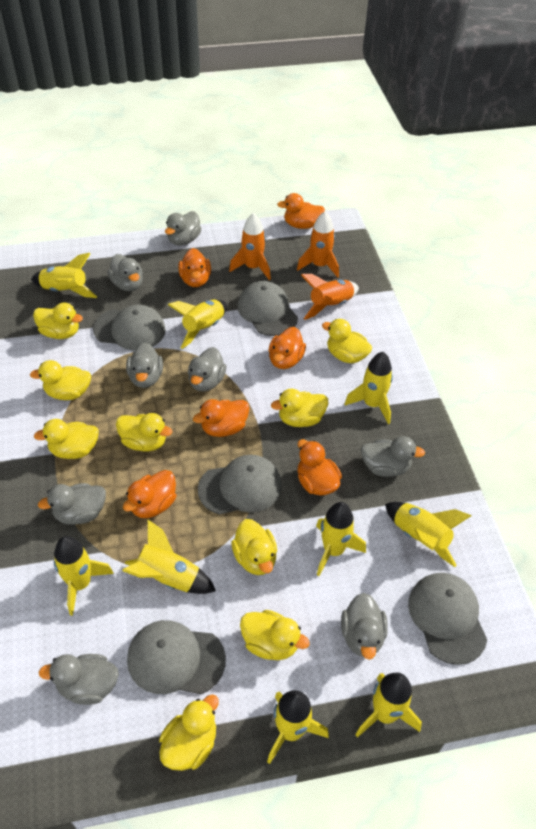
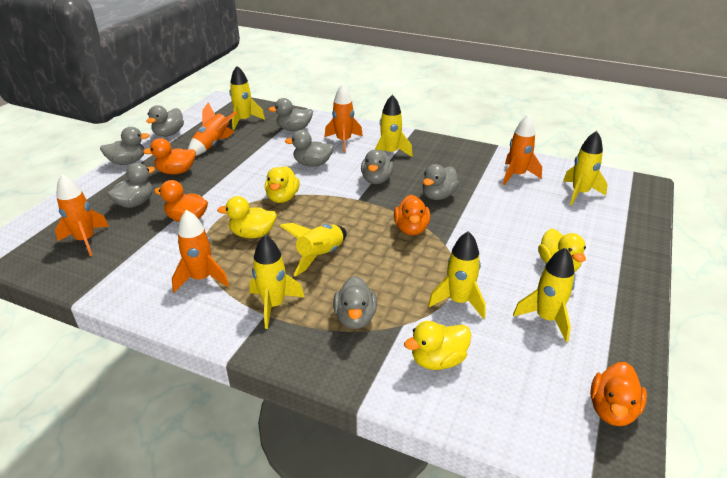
grey cap: [93,305,166,350] [127,620,226,694] [198,455,282,515] [237,281,298,336] [408,573,487,665] = 5 -> none = 0
orange duck: [123,470,176,518] [178,248,211,287] [193,399,249,437] [269,327,306,369] [277,193,325,229] [297,439,342,496] = 6 -> [143,138,196,174] [154,180,208,222] [394,195,430,235] [590,362,647,426] = 4
orange rocket: [229,213,271,280] [297,211,339,278] [301,274,359,320] = 3 -> [55,174,109,256] [172,210,229,293] [188,102,237,156] [325,84,363,152] [503,115,542,185] = 5
yellow duck: [30,360,91,400] [33,303,83,339] [34,419,99,459] [116,413,172,451] [159,694,219,771] [231,519,277,575] [240,610,310,660] [271,389,328,427] [322,319,372,363] = 9 -> [217,196,277,238] [265,166,300,203] [404,321,471,370] [538,229,586,272] = 4
yellow rocket: [31,253,97,298] [54,536,114,616] [122,520,216,594] [168,299,227,349] [267,690,329,764] [316,502,366,576] [344,352,393,424] [356,672,422,738] [385,502,471,567] = 9 -> [230,66,265,130] [249,235,304,329] [280,223,347,277] [375,95,413,157] [428,231,486,319] [513,247,575,342] [563,131,608,205] = 7

